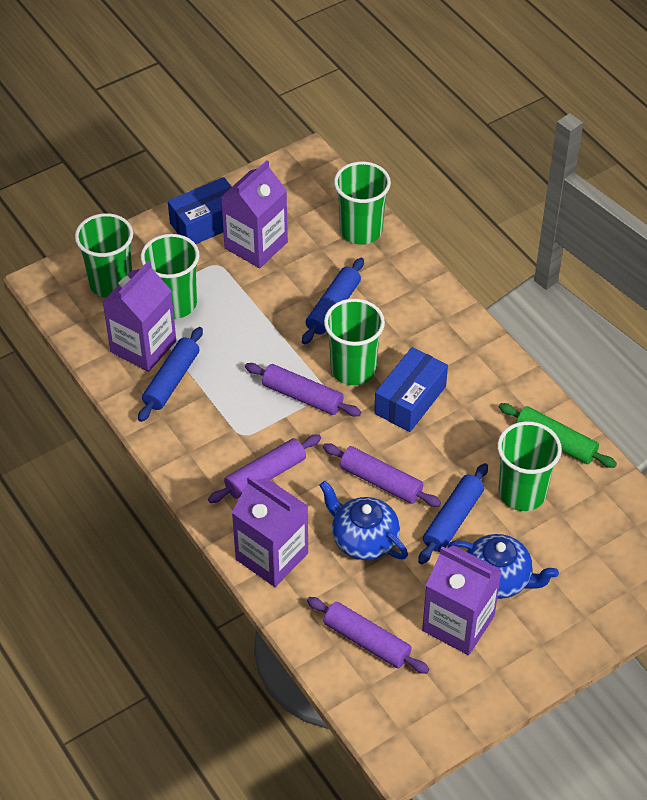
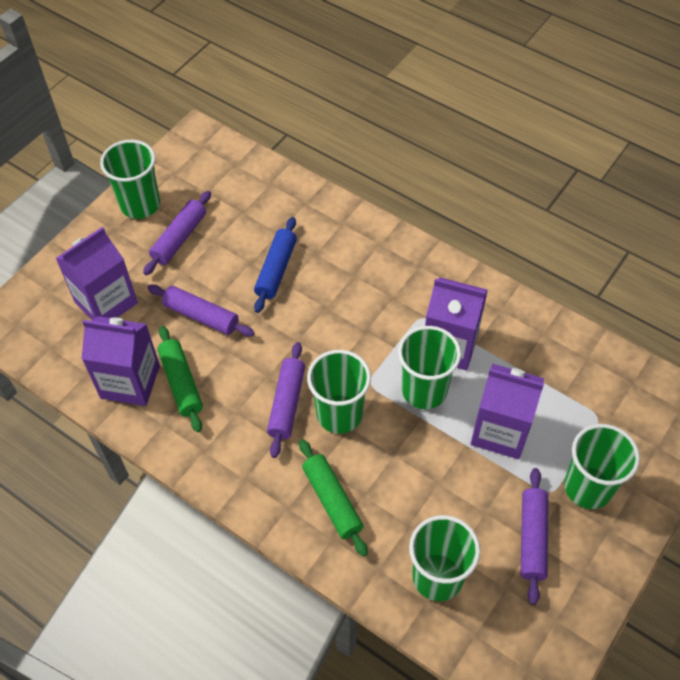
blue box: [168,177,232,244] [374,347,448,432] = 2 -> none = 0
blue rolling pin: [138,327,203,422] [302,258,364,344] [418,463,488,564] = 3 -> [254,217,297,313] = 1
blue teapot: [319,481,408,560] [447,534,559,599] = 2 -> none = 0
green rolling pin: [499,403,617,468] = 1 -> [158,326,203,432] [299,439,368,557] = 2

